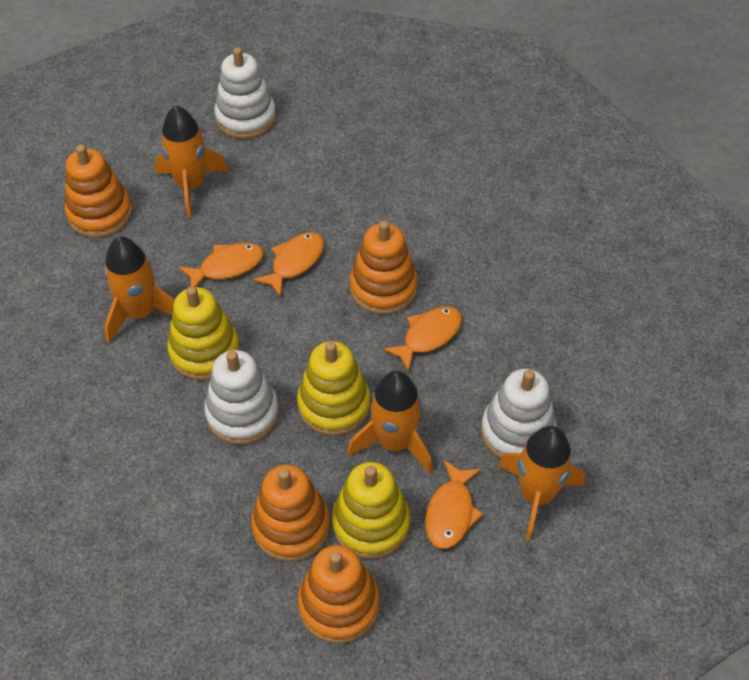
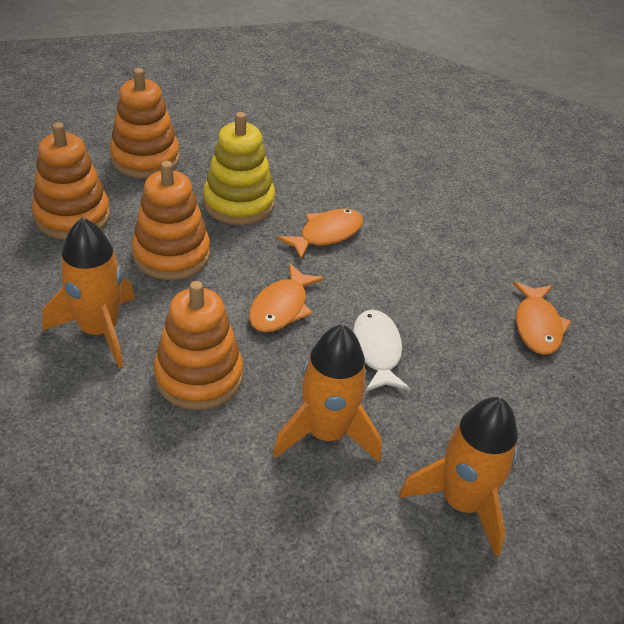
orange fish: [179,243,264,287] [253,232,324,297] [383,306,462,372] [425,460,483,549] = 4 -> [249,263,324,332] [277,209,363,260] [513,282,571,355] = 3
orange rocket: [104,236,175,343] [155,105,229,218] [347,371,432,474] [498,426,585,541] = 4 -> [42,217,135,368] [273,324,382,462] [399,397,518,557] = 3
white fish: none = 0 -> [353,309,410,392] = 1
white stacking toy: [204,350,279,445] [214,47,276,139] [481,369,557,459] = 3 -> none = 0
yellow stacking toy: [167,286,240,380] [297,341,370,436] [332,462,410,559] = 3 -> [203,112,275,225] = 1

